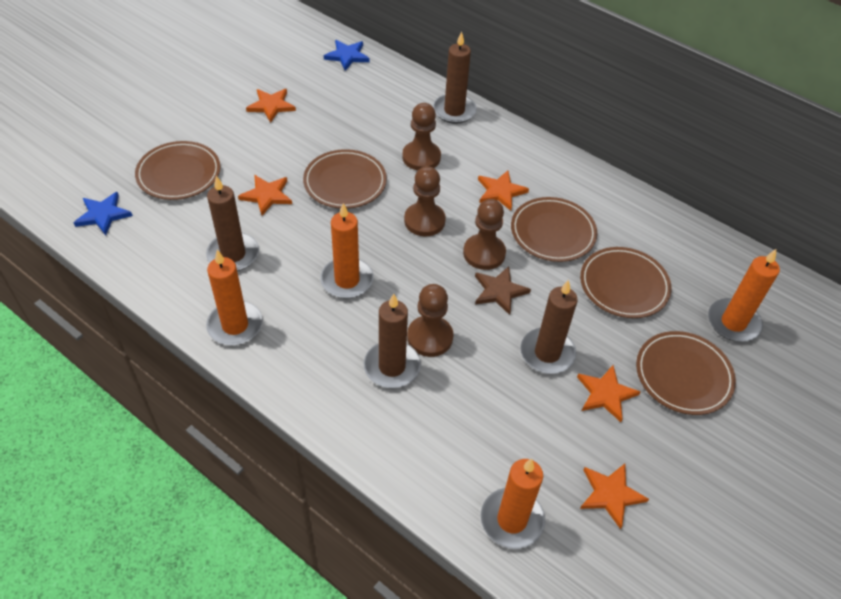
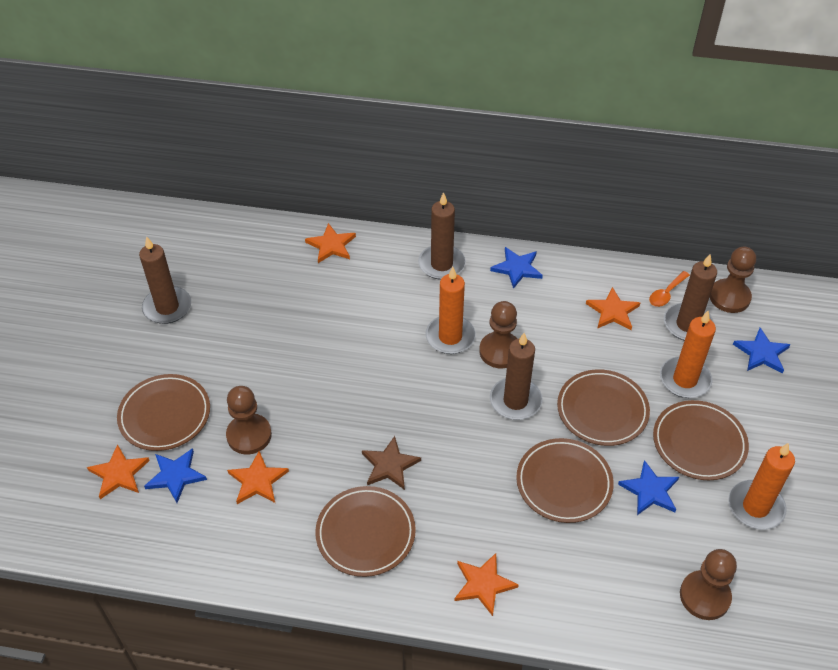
blue star: [74,192,133,235] [324,40,370,71] = 2 -> [144,448,207,503] [490,247,543,289] [618,460,679,515] [733,328,791,373] = 4
orange candle: [206,250,263,345] [320,203,374,298] [481,459,545,549] [708,249,780,342] = 4 -> [425,267,476,354] [660,311,716,398] [728,443,795,530] = 3
orange spoon: none = 0 -> [649,271,690,307] = 1

